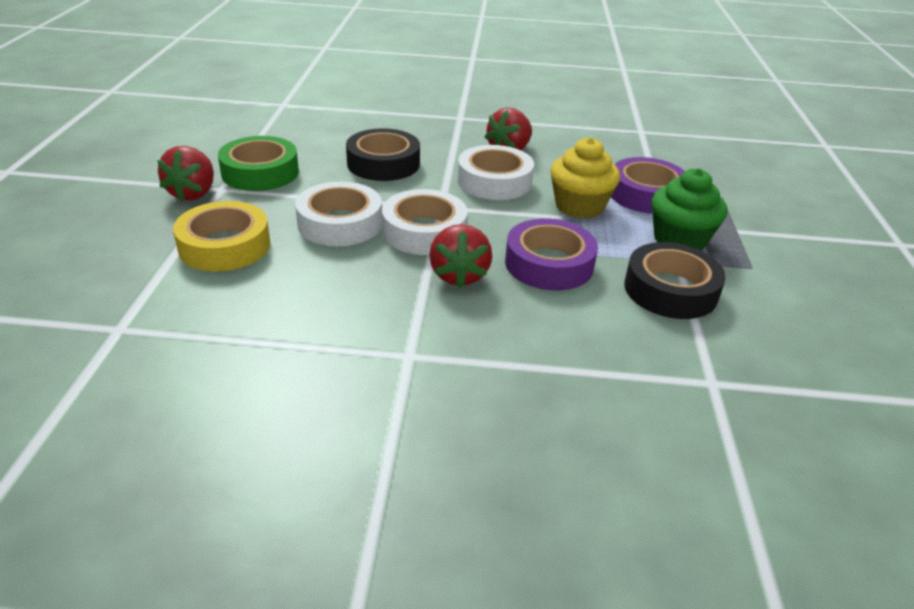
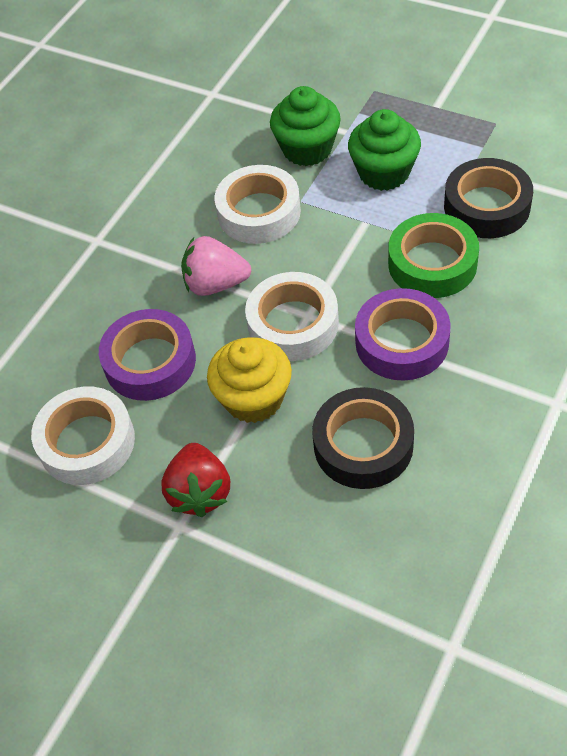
green cupcake: [652,168,727,250] = 1 -> [270,86,341,166] [348,109,421,191] = 2
pink strawberry: none = 0 -> [181,236,252,296] = 1
red strawberry: [157,146,214,201] [429,224,492,288] [485,107,532,150] = 3 -> [161,443,230,517] = 1
yellow tape: [173,201,270,272] = 1 -> none = 0

